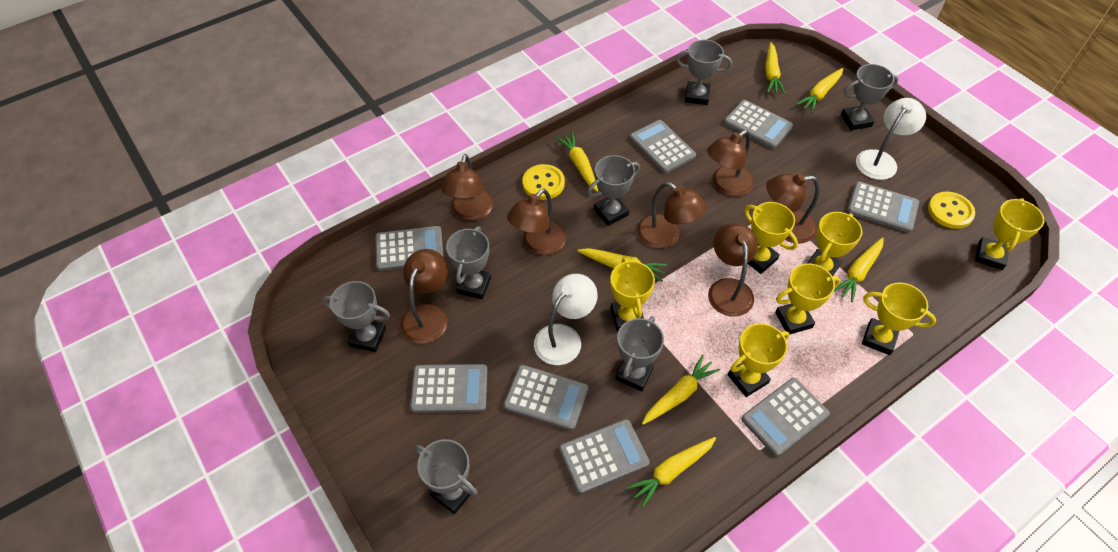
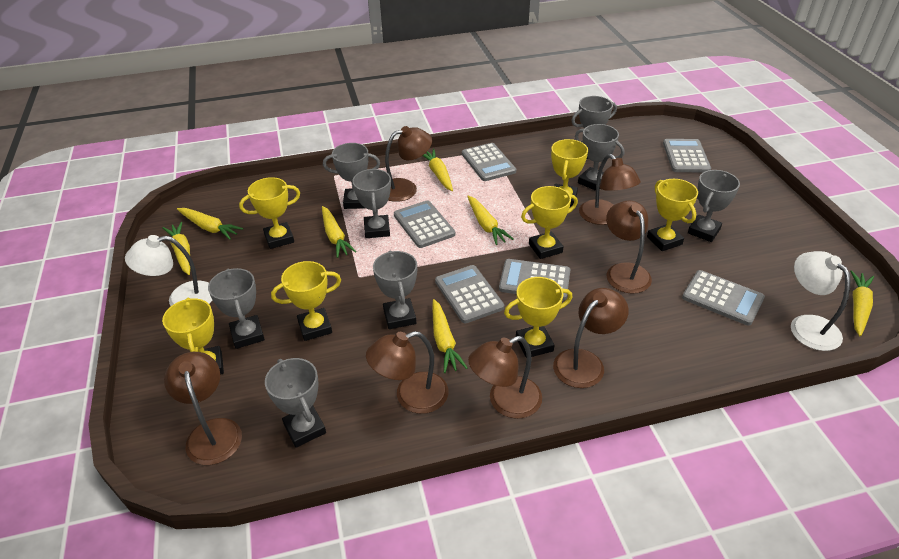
grey calculator: [376,226,444,271] [410,364,488,413] [503,365,588,430] [559,419,650,494] [630,120,696,173] [724,100,793,149] [742,378,830,457] [847,181,919,233] = 8 -> [394,200,455,248] [435,265,504,323] [462,143,516,181] [499,259,571,301] [663,139,711,172] [682,270,765,326] = 6
grey trophy: [322,281,390,352] [415,439,477,514] [446,226,491,299] [588,155,640,226] [615,316,664,391] [676,40,732,105] [841,64,898,131] = 7 -> [208,268,265,349] [265,358,326,448] [323,143,380,209] [352,169,391,238] [373,250,417,329] [571,96,617,159] [575,124,624,191] [688,170,740,242] = 8
yellow button: [522,164,565,200] [928,191,975,229] = 2 -> none = 0

